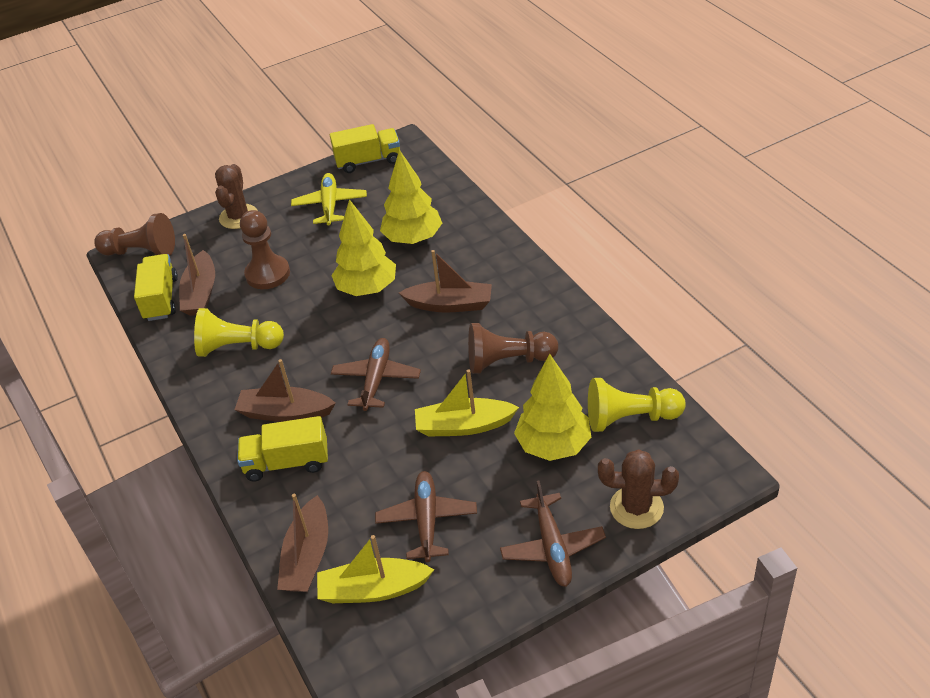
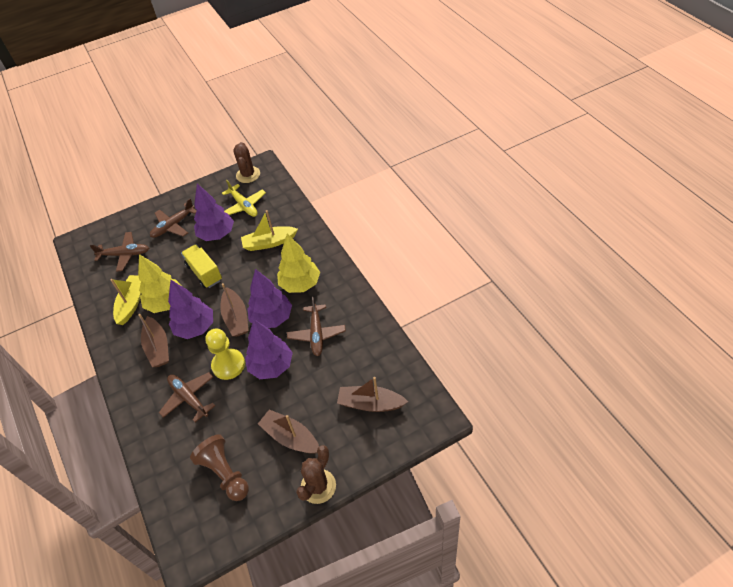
brown pawn: [94,213,175,256] [240,210,290,289] [468,323,558,374] = 3 -> [190,434,249,501] = 1
brown plane: [331,338,421,411] [375,471,477,562] [500,480,606,587] = 3 -> [90,232,149,272] [150,198,196,238] [159,372,215,422] [287,297,346,356] = 4
purple tree: none = 0 -> [168,280,213,339] [194,184,234,241] [245,319,293,379] [247,269,292,328] = 4
yellow pawn: [194,308,284,357] [588,378,686,432] = 2 -> [205,329,245,380] = 1
yellow tree: [331,199,396,296] [380,150,442,244] [514,354,591,461] = 3 -> [138,254,180,313] [277,234,320,293] = 2
yellow truck: [134,254,178,321] [237,416,328,482] [330,124,400,173] = 3 -> [181,245,222,288] = 1

